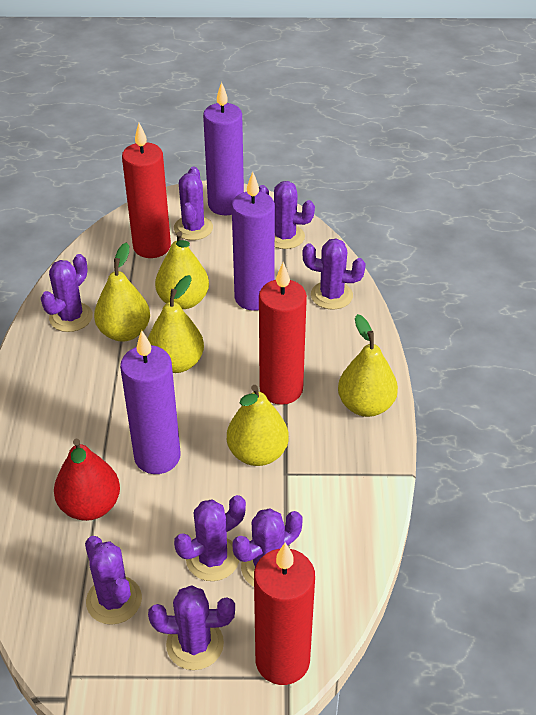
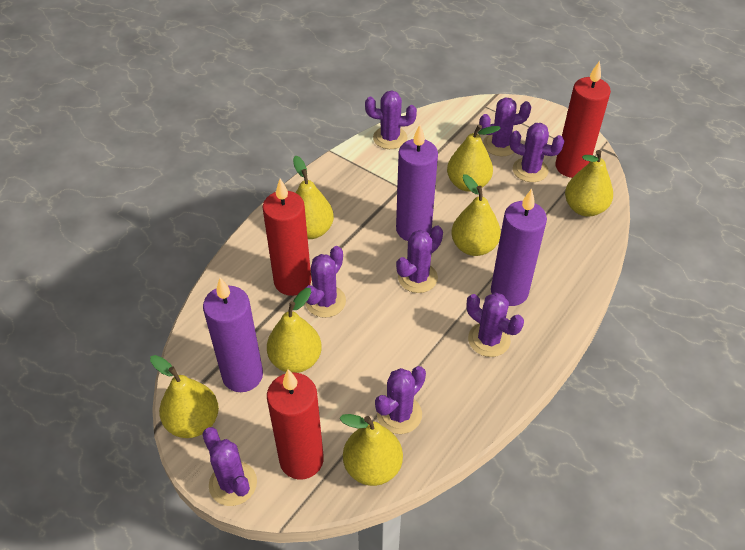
red pear: [54,439,120,521] = 1 -> none = 0
yellow pear: [94,242,150,341] [148,275,204,373] [155,231,209,309] [227,385,289,466] [338,314,398,417] = 5 -> [150,355,219,438] [267,288,322,373] [293,156,334,239] [340,414,403,486] [447,124,500,192] [451,174,501,256] [565,150,613,217] = 7

